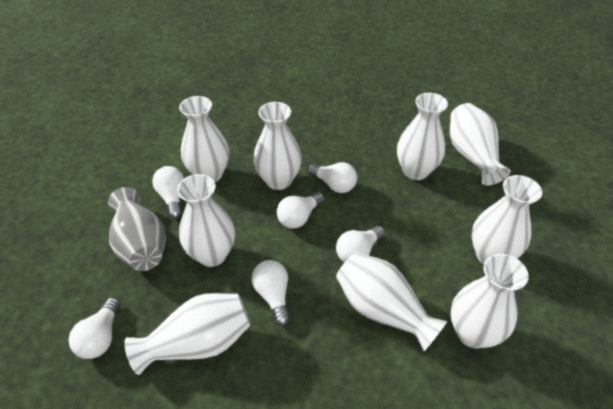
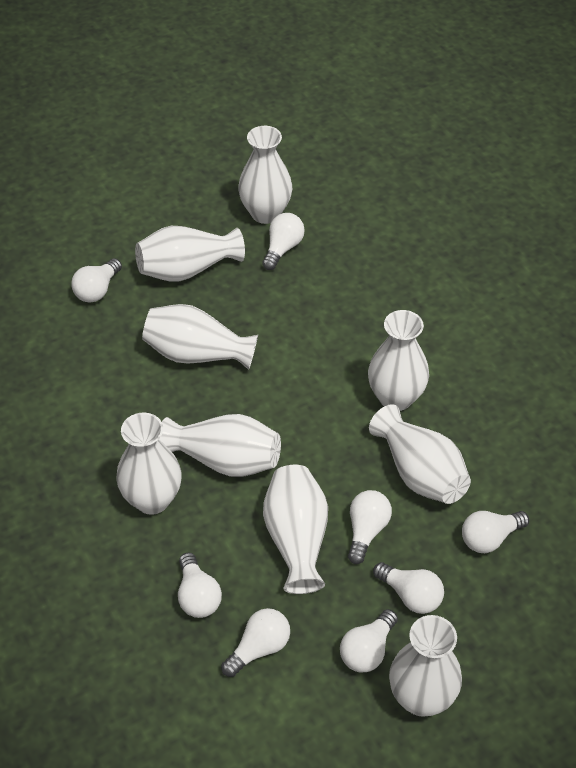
grey vase: [108,187,166,271] = 1 -> none = 0
white light bulb: [69,297,121,359] [152,166,184,219] [252,260,290,326] [277,192,324,228] [307,162,357,193] [336,226,385,263] = 6 -> [71,258,122,303] [178,552,222,618] [221,608,290,677] [262,213,305,270] [340,609,398,673] [348,490,392,564] [373,562,444,614] [462,511,529,553] = 8

